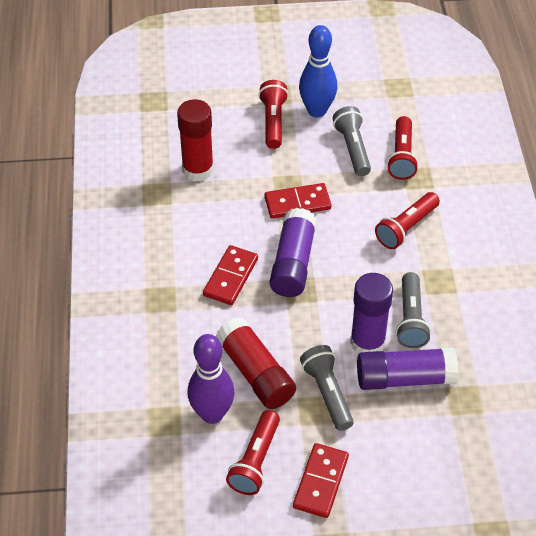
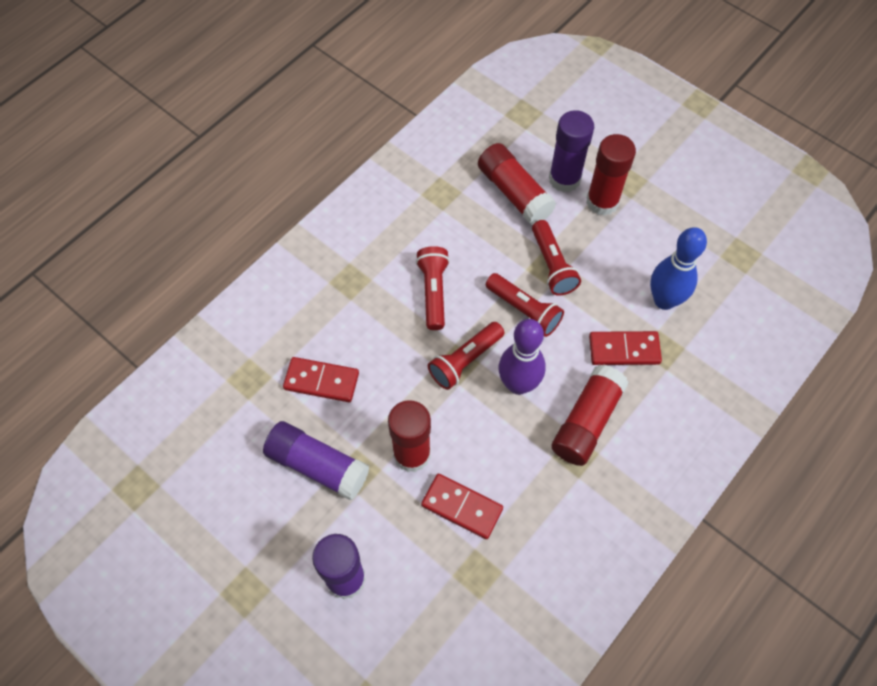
grey flashlight: [300,345,354,431] [333,106,371,176] [396,272,431,348] = 3 -> none = 0
red glue stick: [177,99,214,181] [215,317,296,409] = 2 -> [388,400,431,472] [478,143,556,225] [551,365,629,466] [586,134,636,216] = 4

